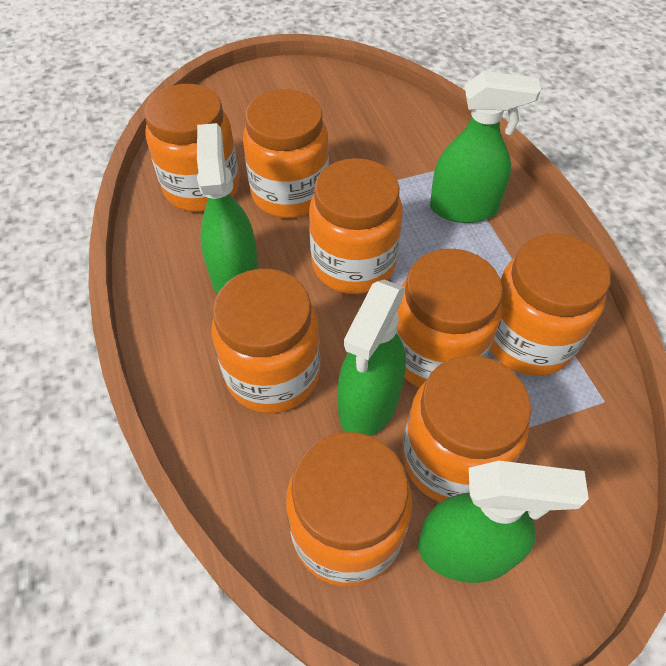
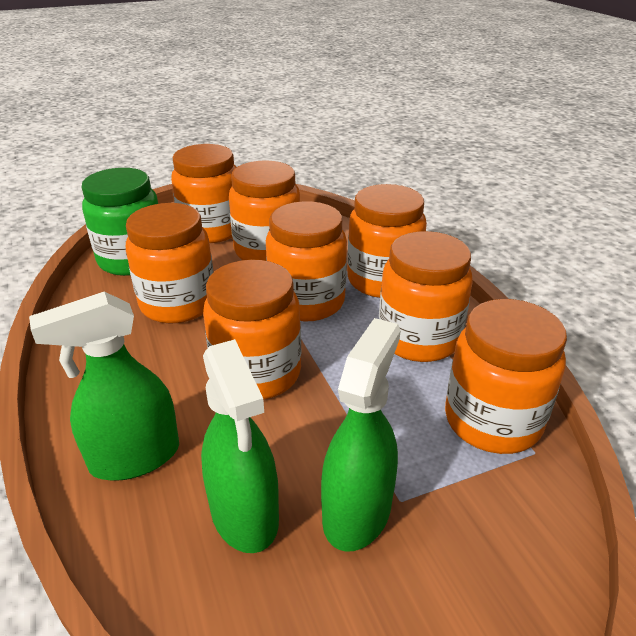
green jar: none = 0 -> [82,168,158,276] = 1
green spray bottle: [197,123,259,295] [338,280,406,436] [418,461,589,583] [430,71,541,223] = 4 -> [29,291,179,481] [201,339,279,553] [321,318,401,552] = 3

